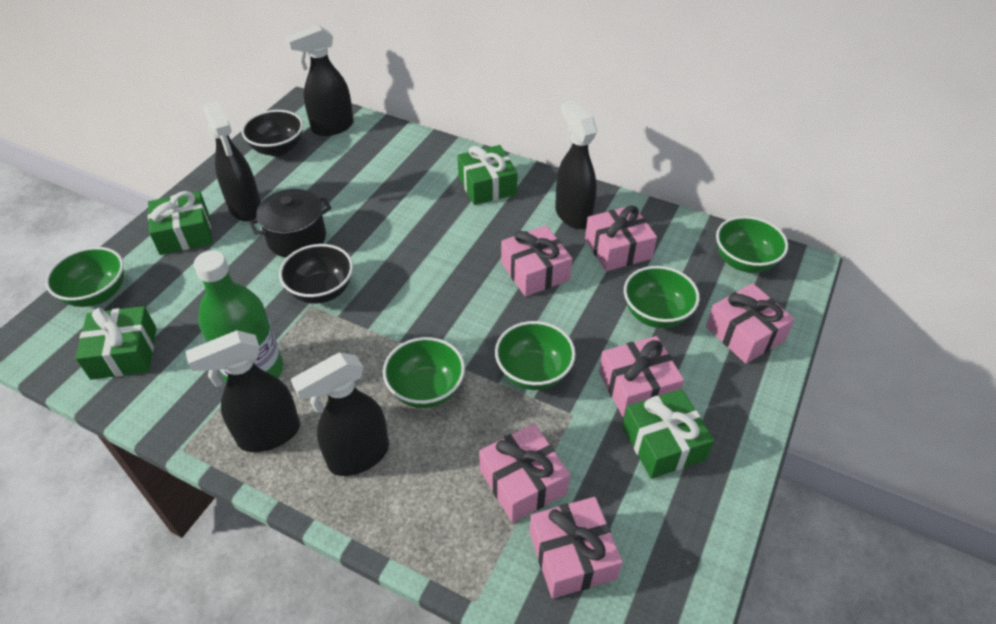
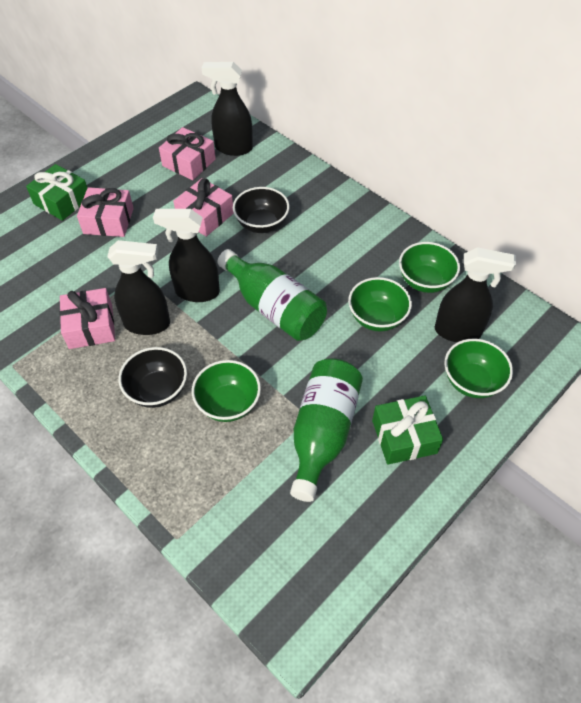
black pot: [249,189,332,258] = 1 -> none = 0
black spray bottle: [185,330,300,452] [203,101,261,222] [286,25,354,136] [291,352,389,476] [555,100,597,229] = 5 -> [107,240,170,335] [153,209,220,302] [202,62,253,156] [435,247,516,342] = 4
green bottle: [194,250,283,383] = 1 -> [218,249,327,341] [290,358,363,502] = 2
green bowl: [45,247,124,307] [383,337,465,408] [495,321,576,390] [624,266,700,328] [716,216,788,273] = 5 -> [192,360,261,422] [348,277,412,332] [399,242,460,293] [444,339,513,398] = 4
green gift: [76,306,156,380] [148,191,212,255] [457,145,518,205] [622,389,714,479] = 4 -> [26,164,87,221] [372,395,443,465] = 2
pink gift: [479,424,570,523] [501,225,572,297] [529,497,623,599] [585,205,657,271] [599,336,684,417] [706,283,795,364] = 6 -> [60,288,115,349] [77,187,134,237] [159,127,216,180] [173,178,234,237] = 4

